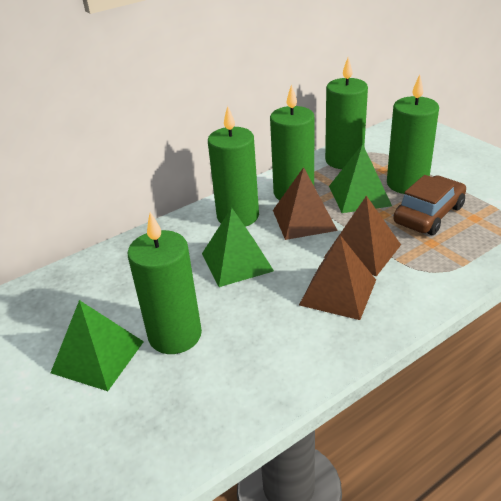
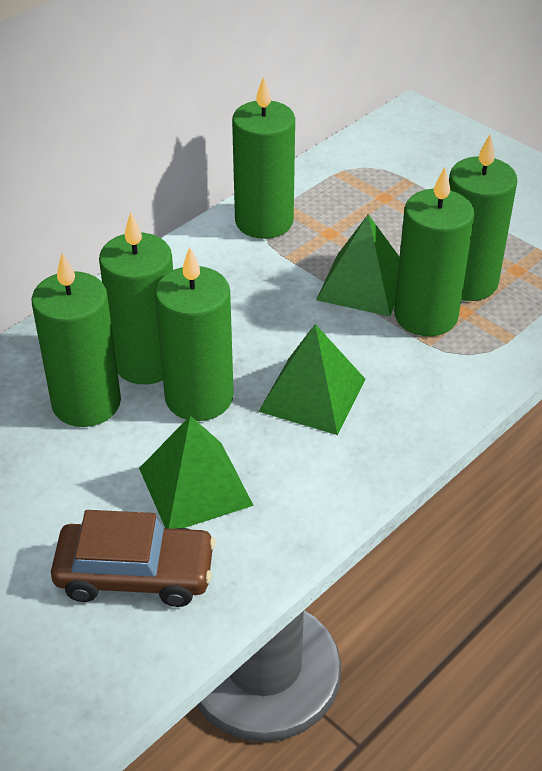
brown pyramid: [273,167,338,240] [299,235,376,320] [324,196,401,277] = 3 -> none = 0
green candle: [127,212,202,354] [208,106,259,227] [270,85,314,200] [325,57,368,169] [387,75,439,194] = 5 -> [31,252,121,427] [99,212,173,384] [155,247,234,421] [232,76,295,239] [394,167,474,336] [449,134,517,301] = 6

